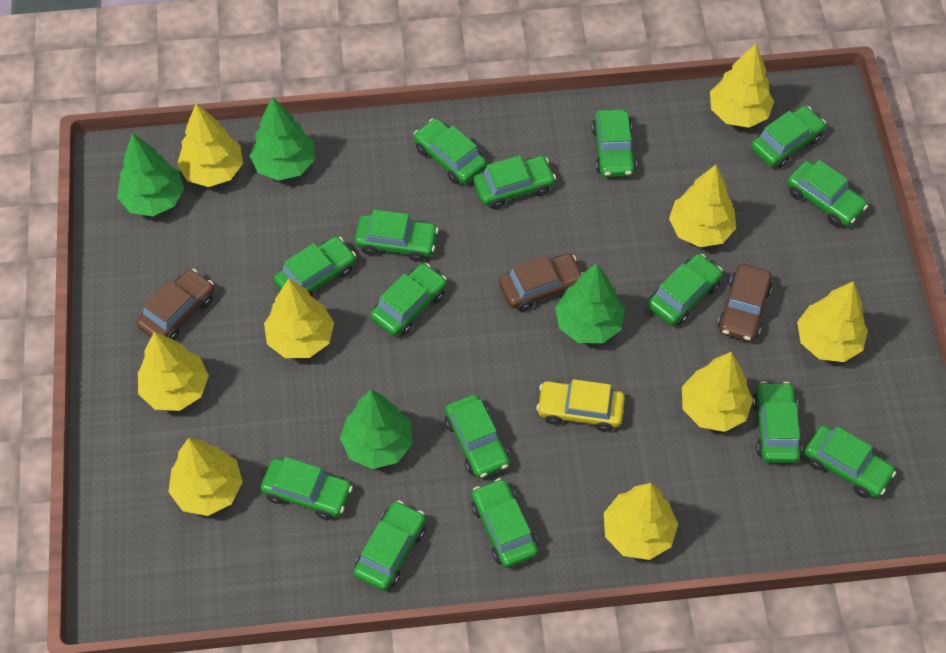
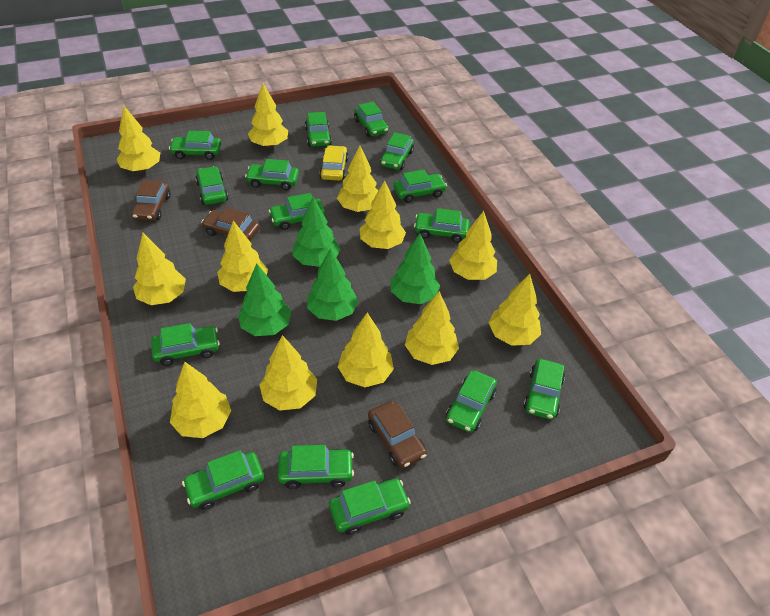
yellow tree: [138,331,209,411] [168,438,243,516] [177,103,243,187] [264,278,334,358] [604,483,678,560] [669,165,736,247] [682,352,753,432] [710,43,774,128] [797,281,868,362] = 9 -> [117,106,160,172] [133,233,186,305] [170,362,231,438] [217,220,268,292] [248,83,288,148] [259,335,317,410] [337,145,378,212] [338,313,394,387] [360,180,406,249] [405,291,459,365] [449,211,497,280] [489,274,541,346] = 12

